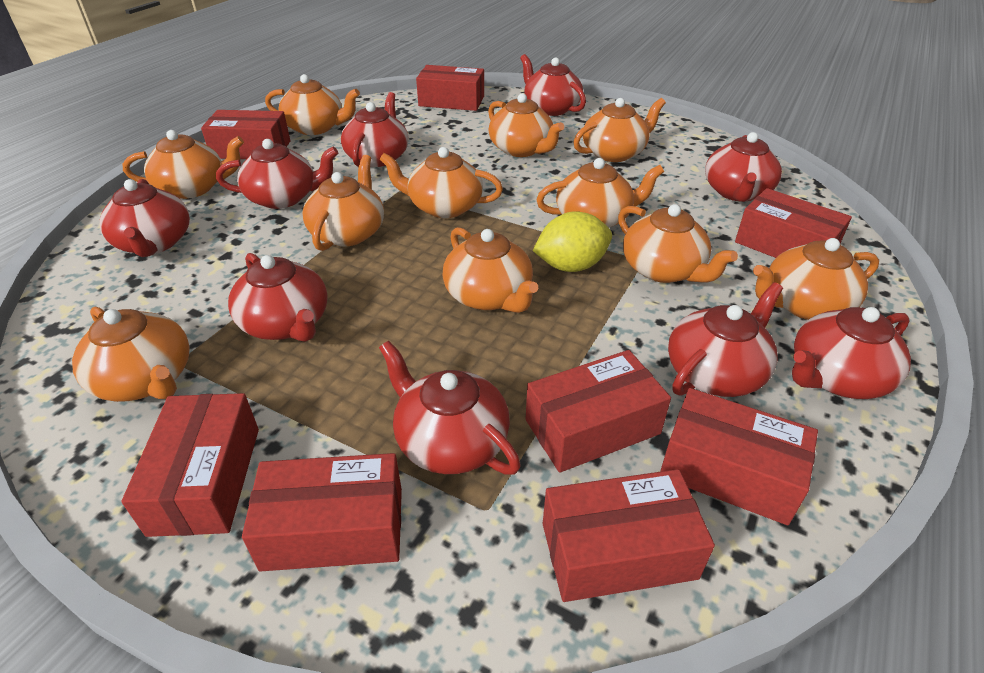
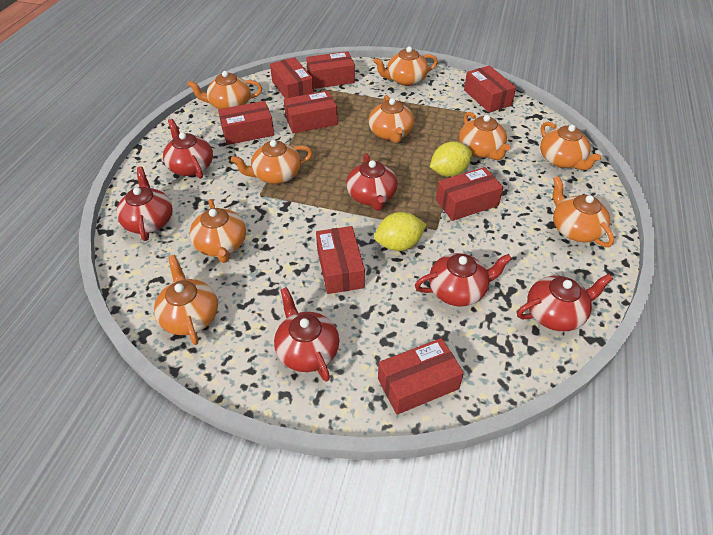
orange teapot: [72,307,190,402] [122,130,244,199] [265,74,360,135] [302,155,384,251] [379,147,503,218] [443,227,538,313] [488,93,564,157] [536,158,664,228] [573,98,666,162] [618,204,738,283] [753,238,879,320] = 11 -> [154,255,218,345] [187,71,262,109] [190,199,246,263] [231,140,313,184] [369,95,414,143] [374,47,438,86] [459,112,510,160] [540,122,601,170] [553,176,614,247] = 9
red teapot: [100,179,190,257] [216,139,338,209] [228,253,328,342] [341,92,408,167] [379,341,521,475] [520,54,586,116] [668,282,783,397] [705,132,782,202] [792,307,911,399] = 9 -> [116,167,173,241] [163,119,213,179] [274,287,339,382] [346,153,398,211] [415,253,512,306] [517,274,613,331] = 6
yellow lemon: [532,211,612,272] = 1 -> [374,212,427,251] [430,142,472,177] = 2

